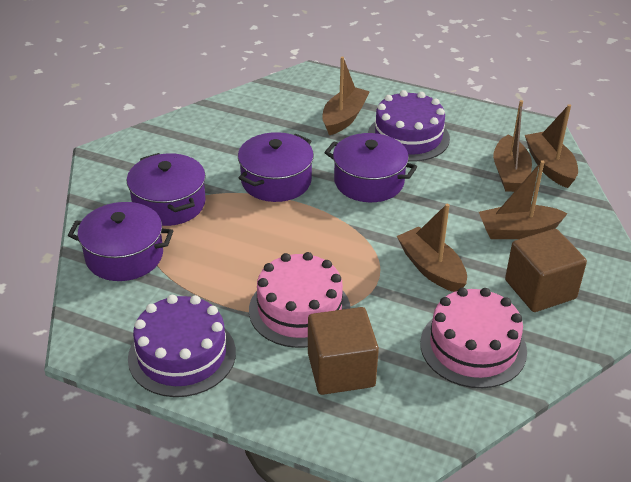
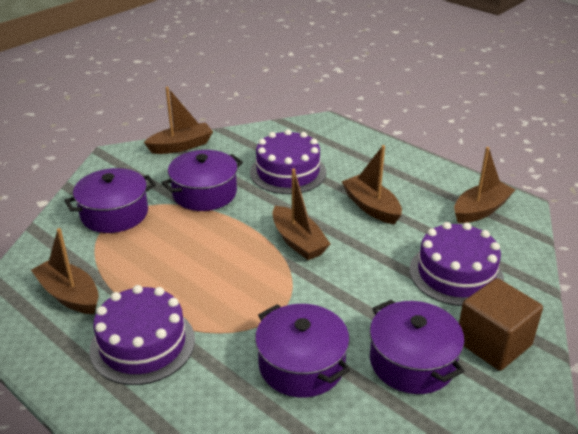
brown cube: [308,307,379,395] [505,229,587,312] = 2 -> [459,278,543,371] = 1
pink cake: [249,252,350,348] [420,288,527,388] = 2 -> none = 0
purple cake: [128,295,236,397] [368,90,450,162] = 2 -> [90,285,195,385] [250,129,326,194] [409,222,504,306] = 3

